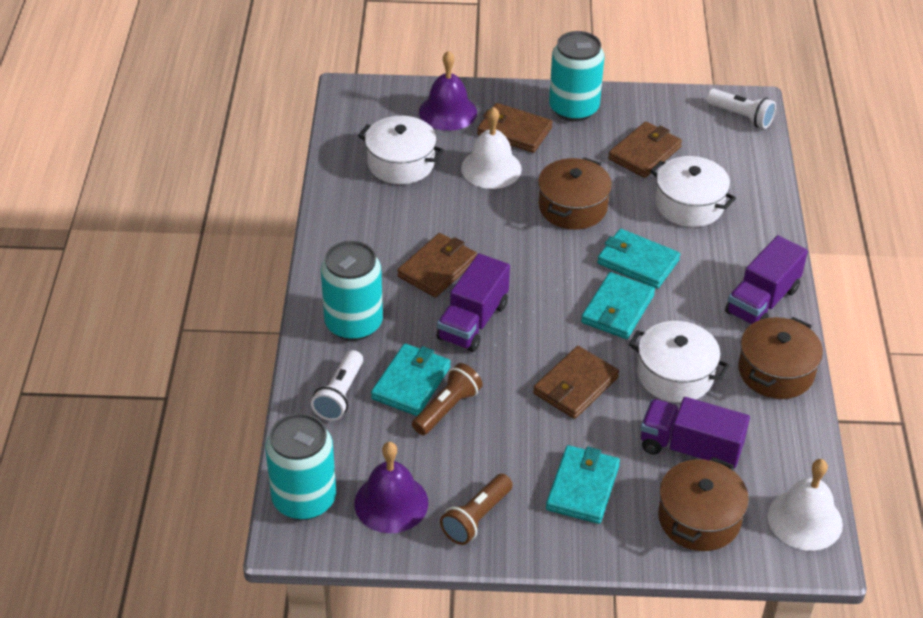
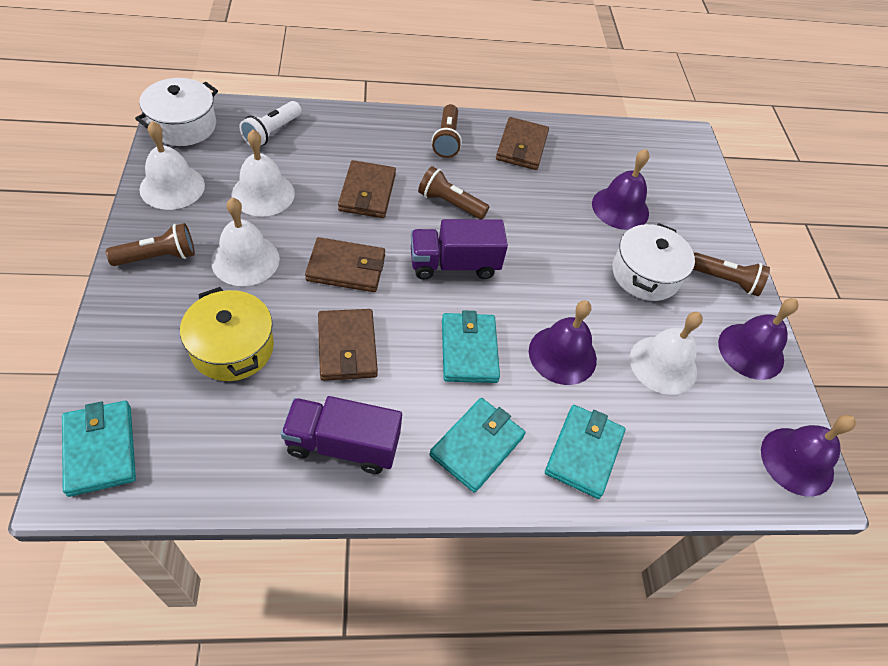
brown flashlight: [412,363,483,435] [440,474,513,545] = 2 -> [106,223,195,266] [418,166,489,219] [432,104,462,158] [693,253,770,296] = 4
brown pot: [538,157,612,229] [658,457,749,551] [738,317,823,399] = 3 -> none = 0
purple bell: [354,442,428,533] [419,51,477,131] = 2 -> [529,300,597,385] [592,149,649,230] [718,298,798,380] [761,415,856,497] = 4
purple truck: [437,253,510,352] [641,397,750,468] [725,235,808,325] = 3 -> [281,396,402,474] [411,219,508,280] = 2
turquoise can: [266,413,336,520] [321,241,383,341] [549,31,604,122] = 3 -> none = 0
white bell: [461,107,522,189] [768,459,843,551] = 2 -> [139,121,205,210] [211,197,280,286] [232,130,295,217] [630,312,703,395] = 4
white flashlight: [311,350,363,421] [706,89,776,129] = 2 -> [239,101,302,146] = 1
white pot: [358,116,444,184] [629,321,729,403] [650,156,736,227] = 3 -> [135,78,218,146] [612,223,695,301] = 2
yellow pot: none = 0 -> [180,287,274,381] = 1

